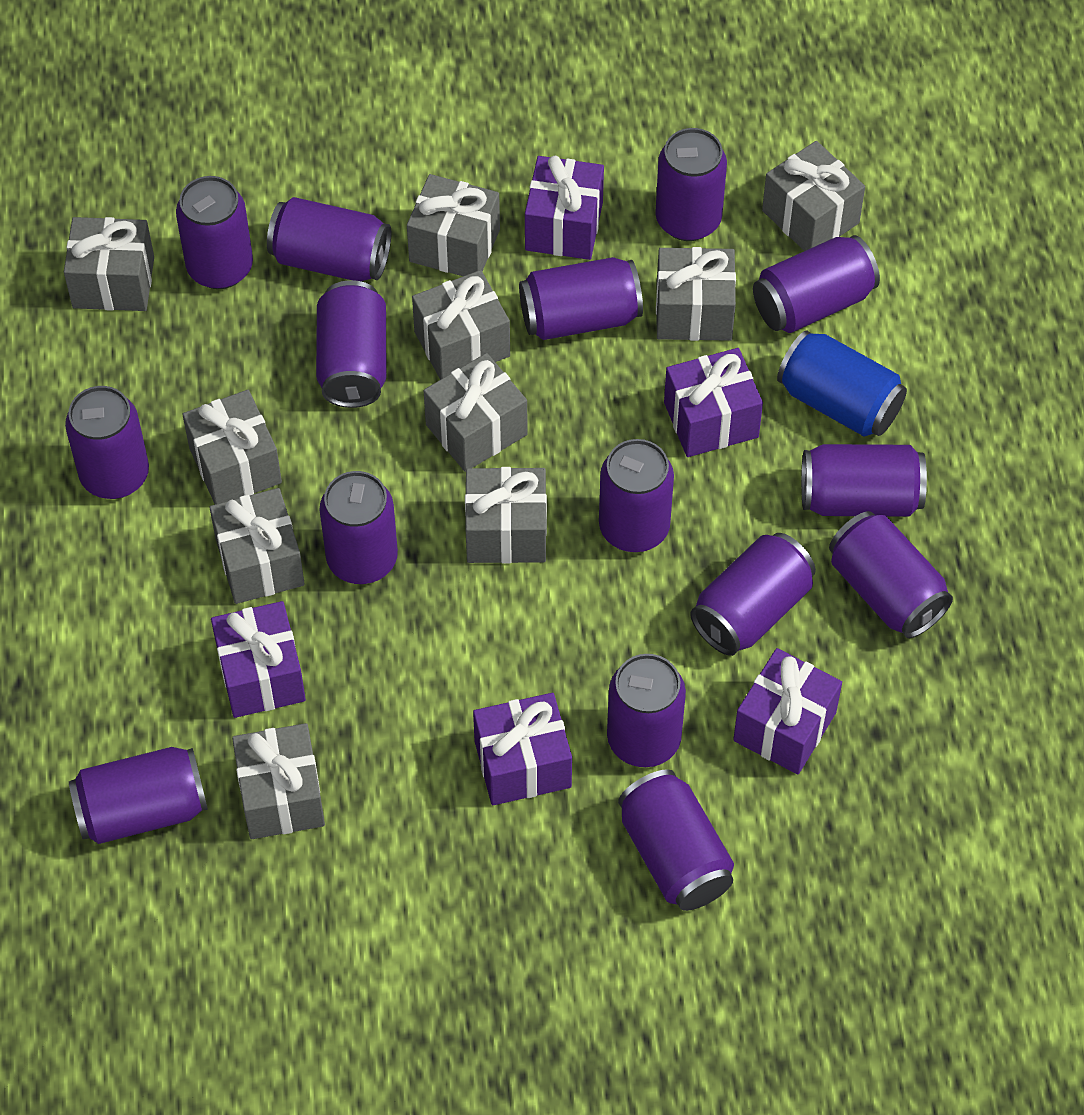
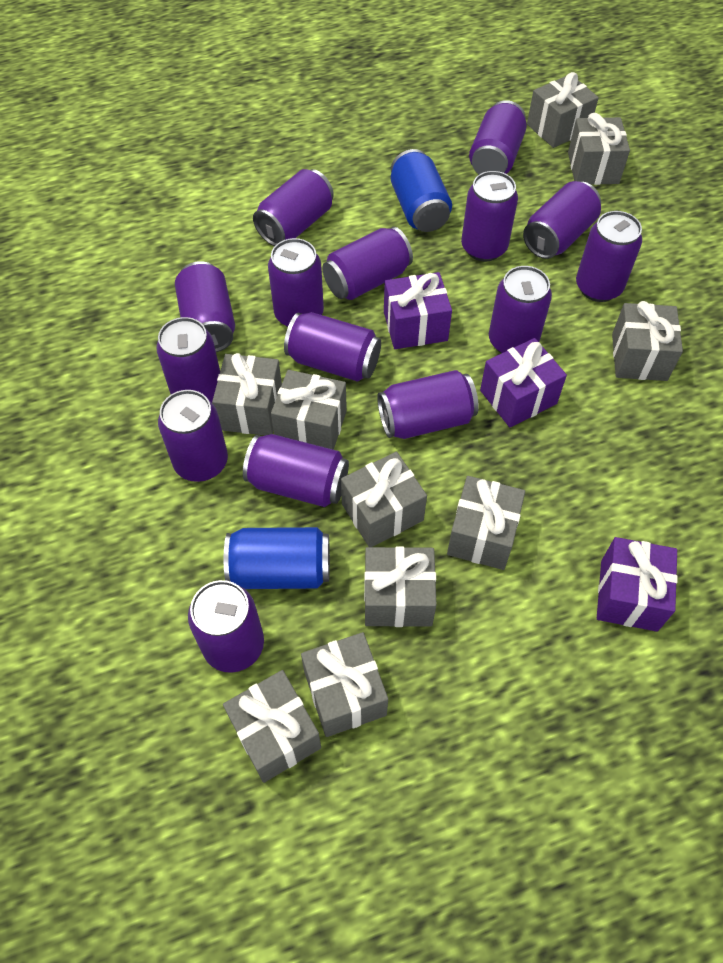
blue can: [777,330,907,436] = 1 -> [224,527,330,589] [391,149,452,232] = 2
purple gift: [211,601,306,718] [473,693,572,805] [525,156,604,260] [664,348,763,457] [733,648,842,774] = 5 -> [384,272,452,349] [480,338,567,427] [597,537,678,632] = 3

